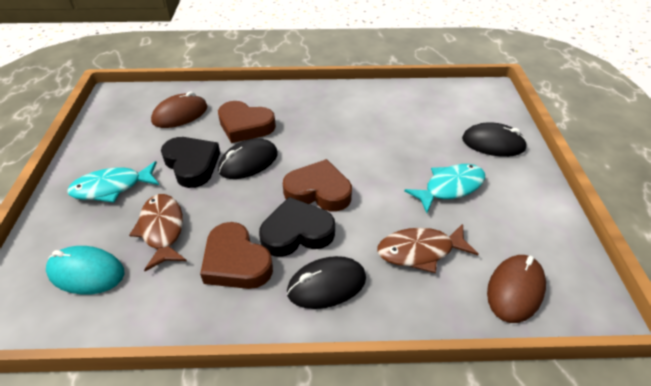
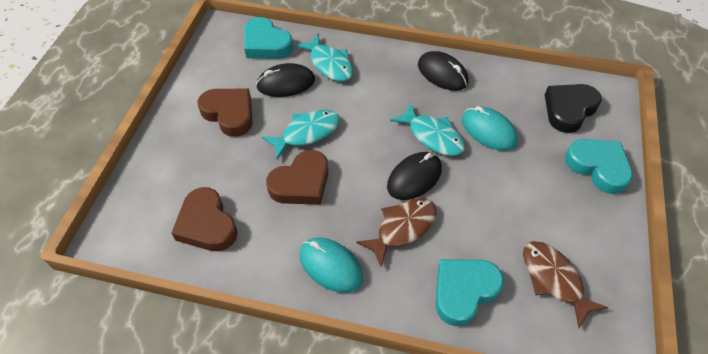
black heart: [161,137,220,188] [259,197,335,257] = 2 -> [545,84,602,133] = 1
brown mouse: [151,91,207,128] [487,255,546,323] = 2 -> none = 0
turquoise fish: [67,161,159,203] [404,164,485,213] = 2 -> [262,110,340,160] [295,34,353,82] [390,102,465,156] = 3
turquoise heart: none = 0 -> [244,17,293,59] [435,259,504,326] [565,139,633,194] = 3
turquoise mouse: [46,246,124,295] = 1 -> [299,238,363,293] [462,106,518,151] = 2

